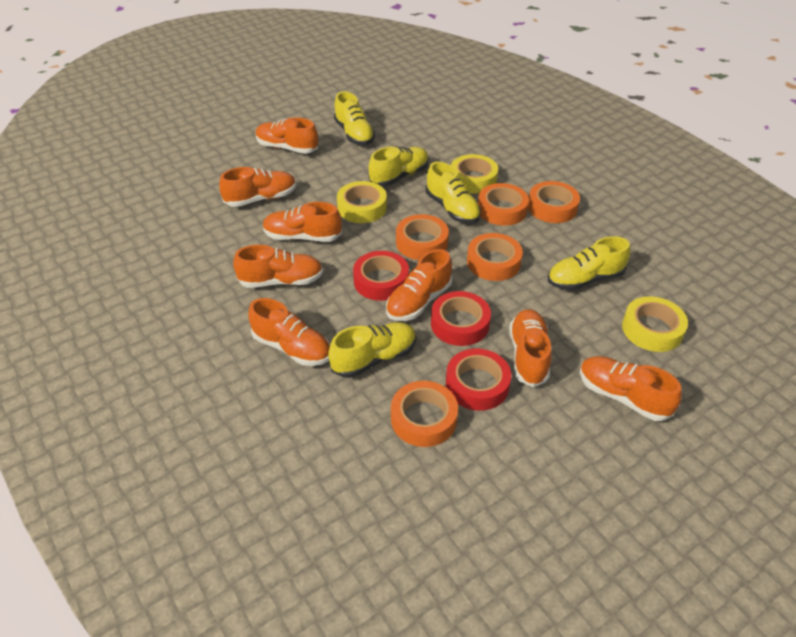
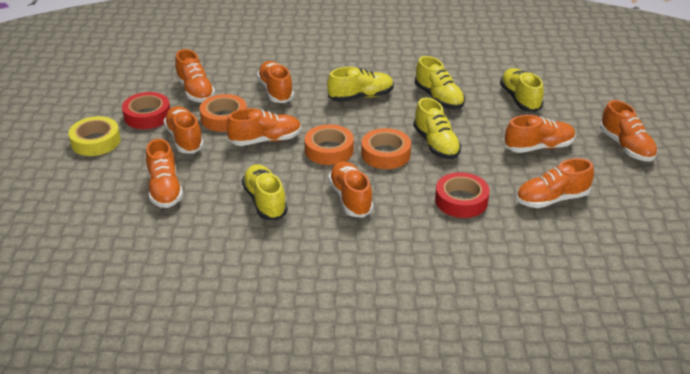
orange shoe: [219,167,296,207] [233,245,323,288] [249,298,330,366] [256,117,318,154] [263,202,342,242] [386,249,452,321] [509,309,552,387] [580,356,682,421] = 8 -> [146,139,183,208] [164,106,204,154] [175,49,215,102] [226,108,301,146] [257,61,294,103] [328,161,374,218] [505,115,576,153] [516,158,594,208] [600,100,658,161] = 9
orange tape: [391,381,458,447] [396,214,449,260] [467,233,523,281] [478,183,529,226] [528,181,580,223] = 5 -> [200,94,247,132] [305,124,354,165] [361,128,411,169] = 3
red tape: [353,251,409,301] [431,291,491,346] [446,349,511,411] = 3 -> [122,92,170,129] [435,172,490,218] = 2
yellow tape: [337,181,387,223] [451,154,498,194] [622,296,688,352] = 3 -> [68,116,121,156] = 1

